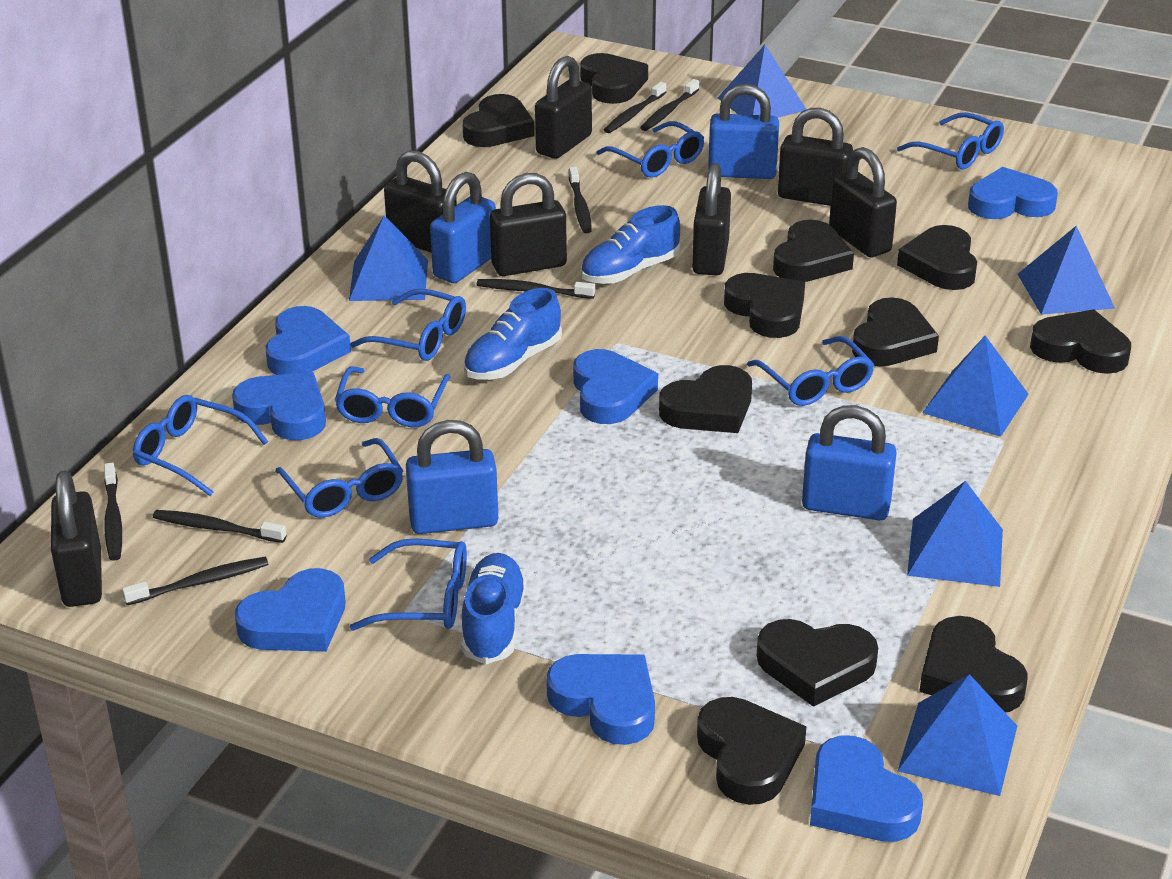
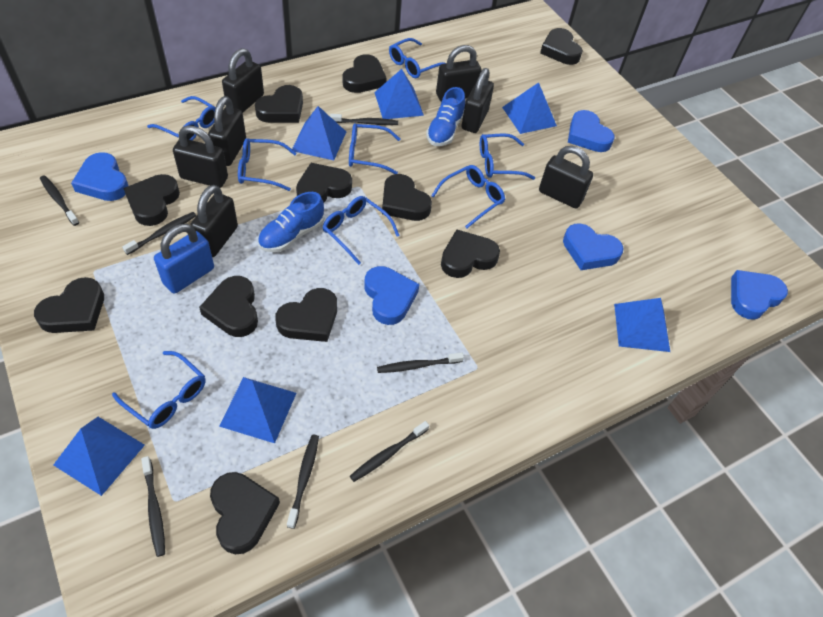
blue heart: [232,372,326,440] [235,568,345,652] [266,306,351,375] [546,654,655,745] [573,349,658,424] [810,736,923,842] [968,167,1058,219] = 7 -> [71,152,128,201] [364,266,420,325] [563,223,624,270] [568,110,615,152] [731,270,788,320] = 5
blue padlock: [406,420,498,534] [430,172,496,283] [708,84,779,179] [802,405,897,520] = 4 -> [154,224,214,294] = 1
blue shoe: [461,553,527,664] [464,288,562,380] [580,205,680,284] = 3 -> [258,192,324,252] [426,87,465,146] = 2

